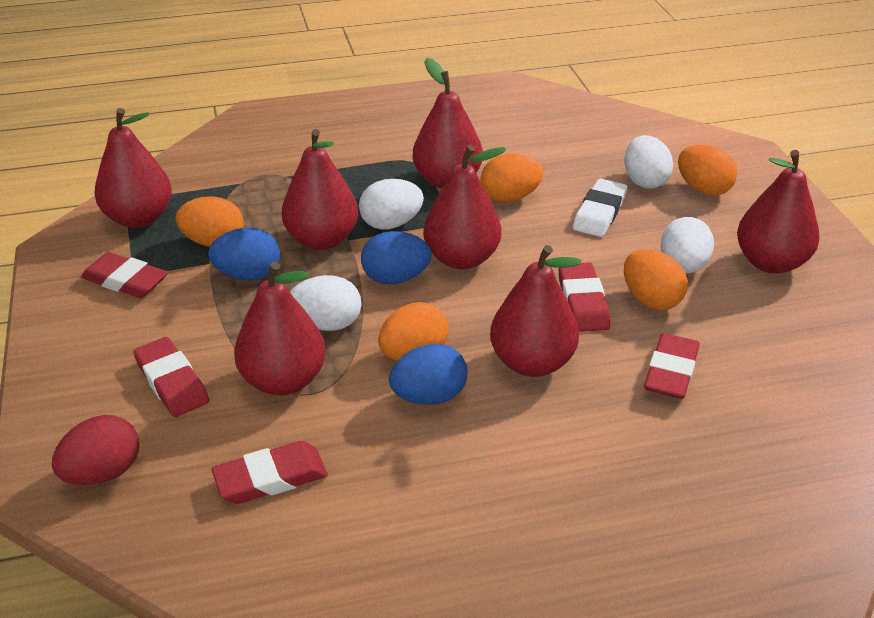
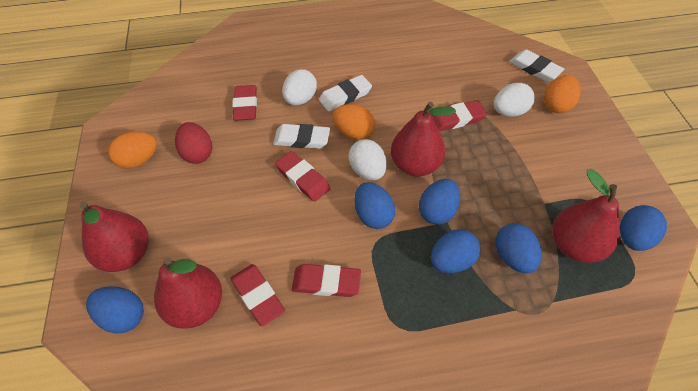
blue egg: [208,228,280,280] [361,231,432,284] [389,344,468,405] = 3 -> [86,286,144,333] [355,182,395,229] [419,179,460,225] [431,229,480,273] [495,223,541,273] [620,205,667,251] = 6
orange egg: [176,196,244,247] [378,302,449,361] [480,153,543,202] [624,249,688,310] [678,144,737,196] = 5 -> [108,131,157,169] [332,104,375,140] [544,75,581,113] = 3
red pear: [94,108,172,228] [234,262,326,395] [282,129,358,250] [413,58,483,189] [423,145,506,269] [490,245,581,377] [737,150,820,274] = 7 -> [79,201,149,272] [154,257,222,329] [391,102,456,177] [553,169,619,263] = 4
white egg: [290,275,362,331] [359,179,424,230] [624,135,673,189] [660,217,714,273] = 4 -> [282,69,317,105] [349,139,387,180] [494,83,535,117] = 3
white eraser: [573,179,627,237] = 1 -> [273,124,330,149] [319,75,372,112] [509,49,564,82] = 3

